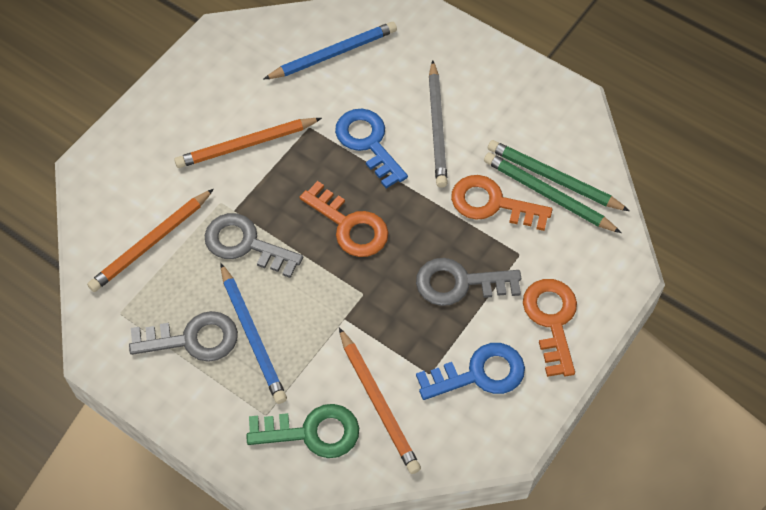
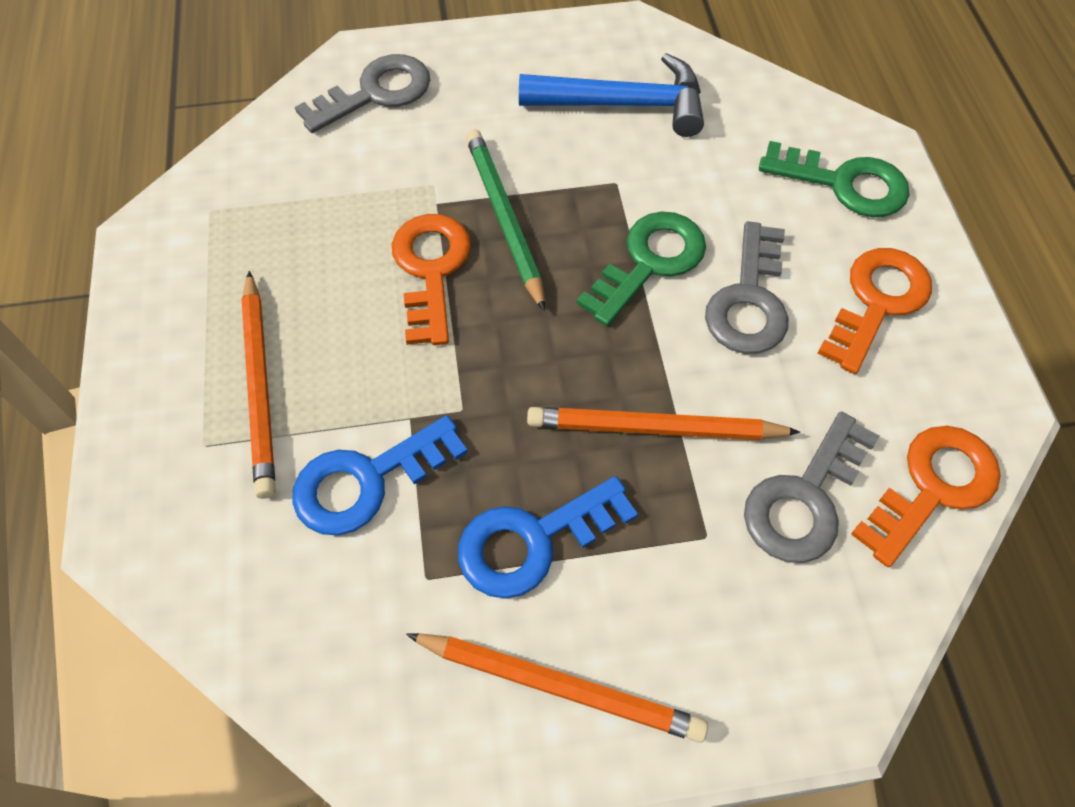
blue hammer: none = 0 -> [519,53,704,137] = 1
blue pencil: [220,263,287,404] [264,22,397,79] = 2 -> none = 0
green key: [246,404,359,458] = 1 -> [576,212,706,326] [759,141,910,217] = 2
green pencil: [484,152,622,233] [488,140,630,211] = 2 -> [466,129,545,312] = 1
grey pencil: [429,60,448,188] = 1 -> none = 0

